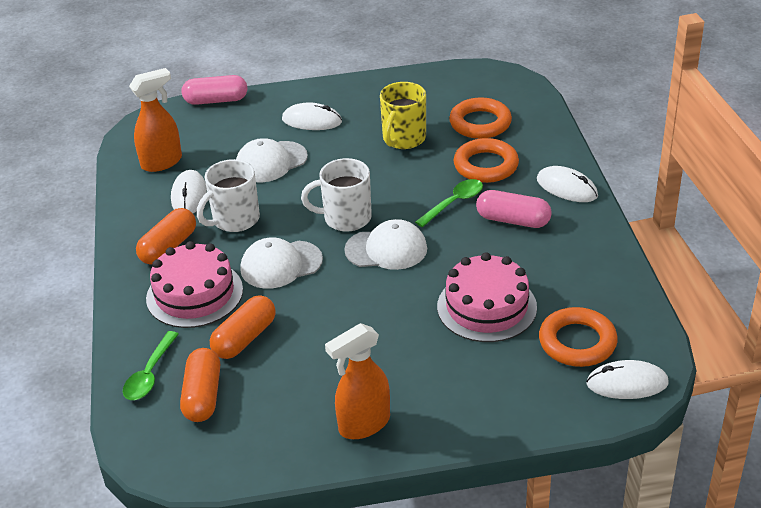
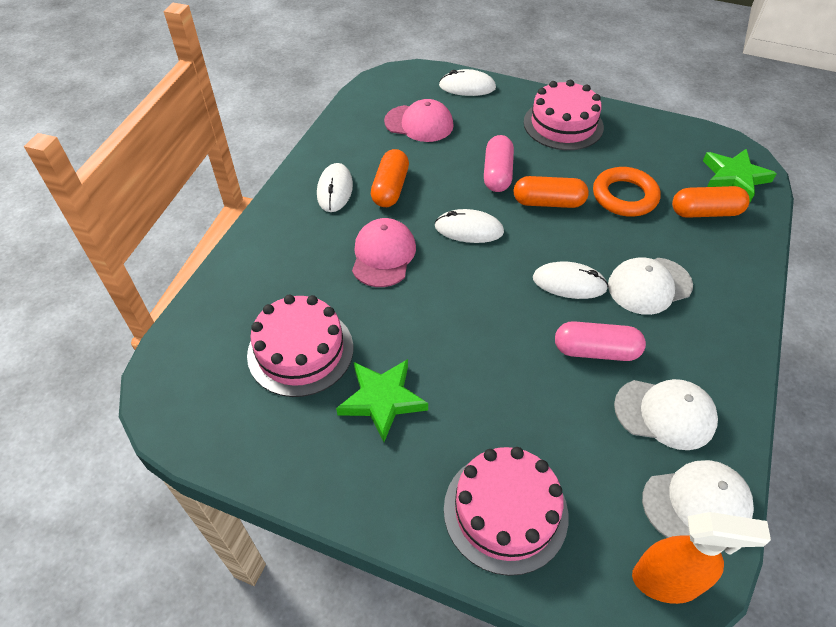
green spoon: [123,331,179,400] [415,179,483,227] = 2 -> none = 0
green star: none = 0 -> [336,359,428,442] [703,149,777,202] = 2
orange ring: [449,97,512,139] [454,138,519,183] [539,307,618,367] = 3 -> [593,167,660,217] = 1
orange spray bottle: [129,68,182,172] [325,323,390,439] = 2 -> [632,512,771,604] = 1
pink cake: [146,241,243,328] [437,252,537,342] = 2 -> [247,294,353,397] [444,447,568,576] [524,80,604,150] = 3
pink cap: none = 0 -> [352,218,416,287] [384,99,454,142] = 2
white mug: [197,159,260,232] [301,158,372,231] = 2 -> none = 0
yellow mug: [380,82,426,149] = 1 -> none = 0

